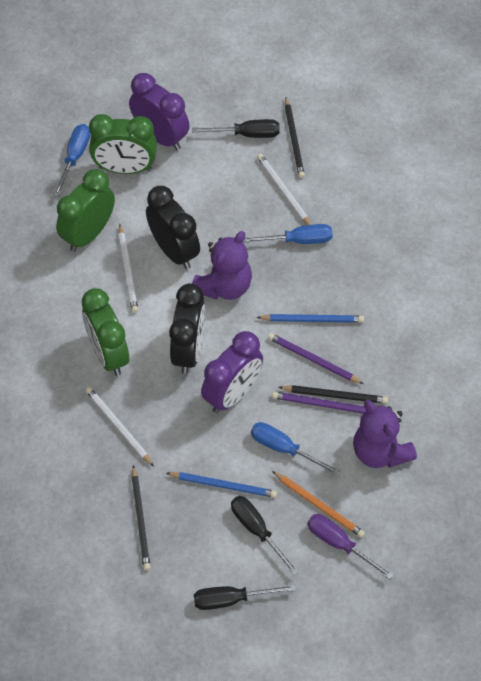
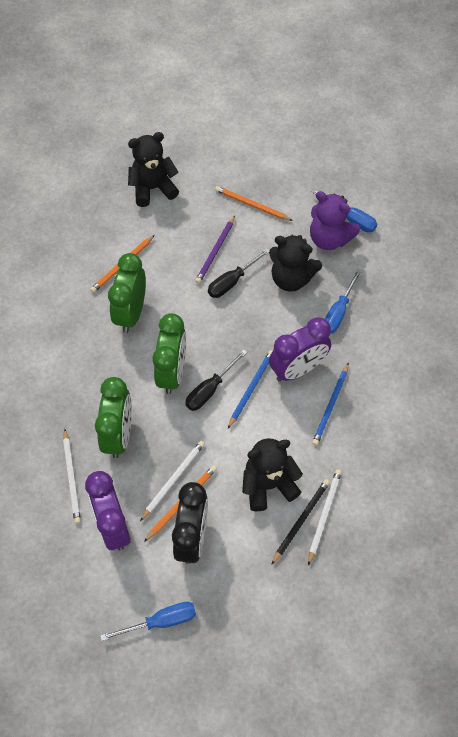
black clock: [146,186,200,269] [169,283,205,374] = 2 -> [172,482,208,564] = 1
black pencil: [131,465,151,570] [278,385,388,404] [285,97,305,178] = 3 -> [271,479,330,565] = 1
black screwdriver: [192,119,279,138] [194,585,296,610] [231,496,299,576] = 3 -> [185,349,247,411] [208,248,270,298] = 2
black teddy bear: none = 0 -> [128,132,179,207] [242,438,303,511] [269,235,322,292] = 3
orange pencil: [272,471,365,538] = 1 -> [90,235,155,293] [144,466,217,542] [215,186,293,221] = 3
purple pencil: [268,333,364,384] [272,391,366,414] = 2 -> [195,216,235,284] = 1
purple screwdriver: [307,514,393,579] = 1 -> none = 0
purple teddy bear: [192,231,252,300] [353,400,417,468] = 2 -> [310,191,360,250] = 1

